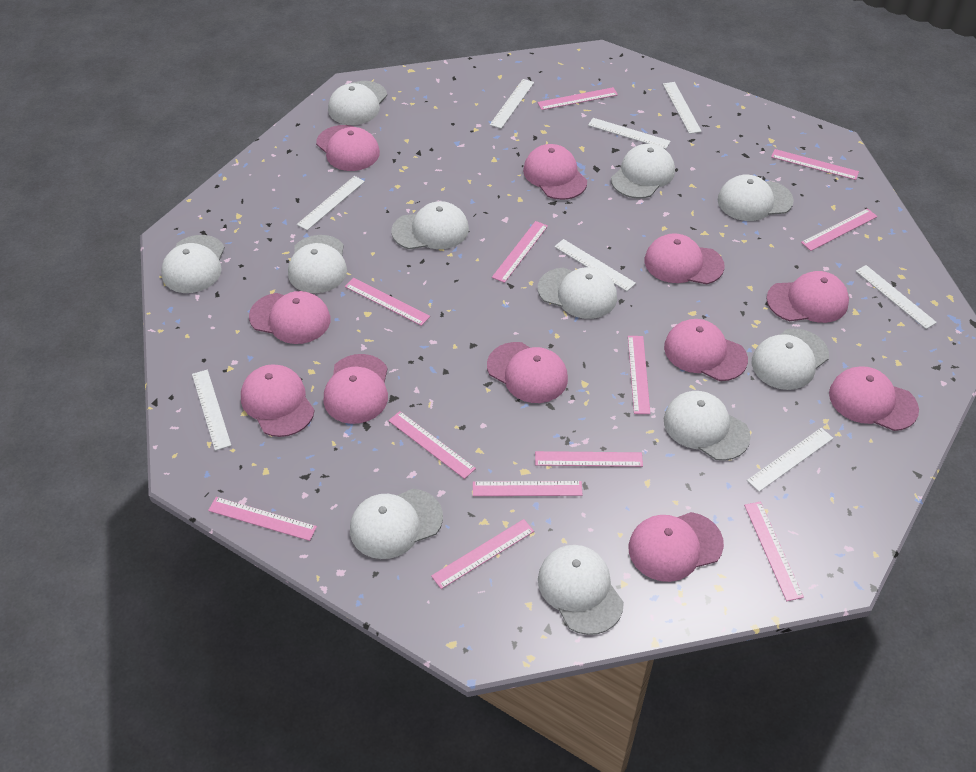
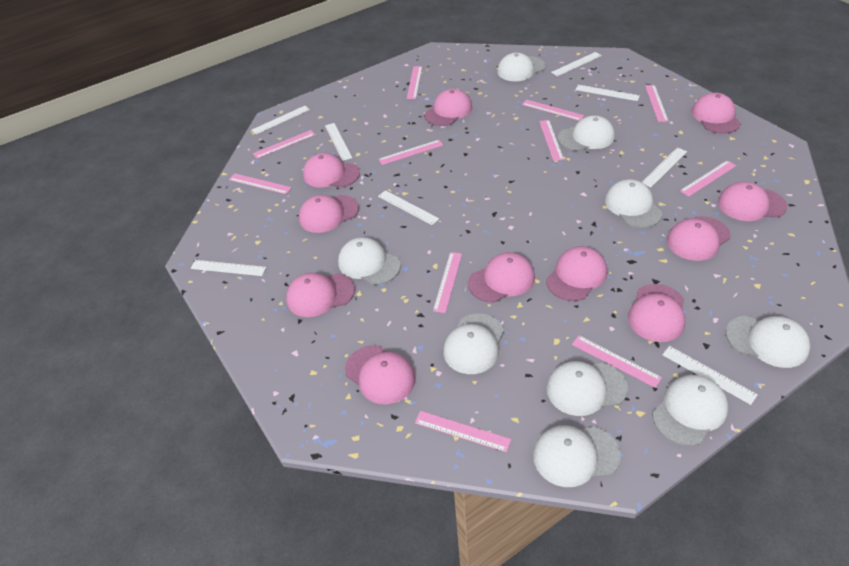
pink ruler: [208,497,317,541] [345,278,430,326] [388,411,476,479] [431,519,534,589] [473,481,582,496] [492,221,548,283] [535,451,643,467] [537,87,618,110] [628,336,650,414] [744,502,804,601] [771,149,859,180] [801,208,878,251] = 12 -> [229,174,292,194] [253,130,315,159] [378,140,443,165] [407,66,422,99] [415,411,511,453] [433,252,462,313] [522,99,585,121] [539,120,564,161] [572,335,662,388] [645,85,669,122] [680,160,737,197] = 11
white cap: [161,235,225,293] [288,235,347,293] [328,81,387,125] [350,489,443,559] [392,201,469,249] [538,267,617,319] [538,545,624,635] [611,144,675,199] [664,391,751,461] [718,175,794,221] [752,328,829,390] = 11 -> [338,237,401,285] [443,313,504,374] [497,52,545,81] [533,425,621,487] [546,361,628,416] [558,115,615,151] [605,179,663,228] [652,375,728,446] [726,316,810,368] = 9

